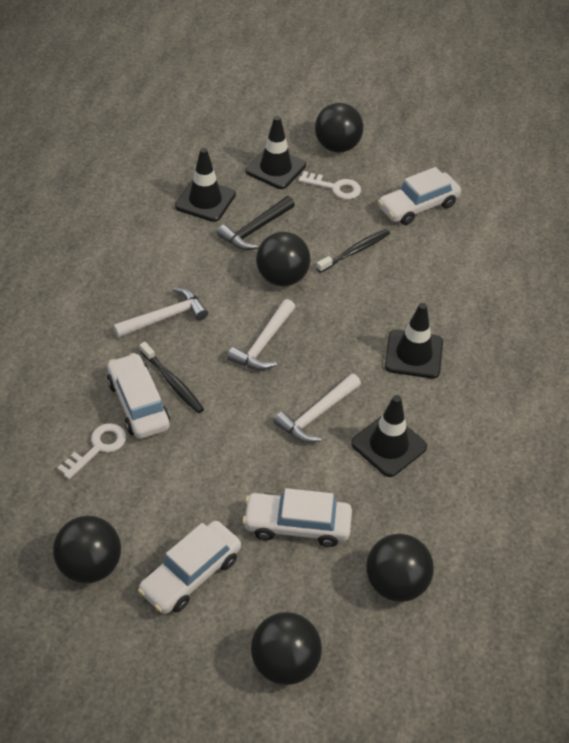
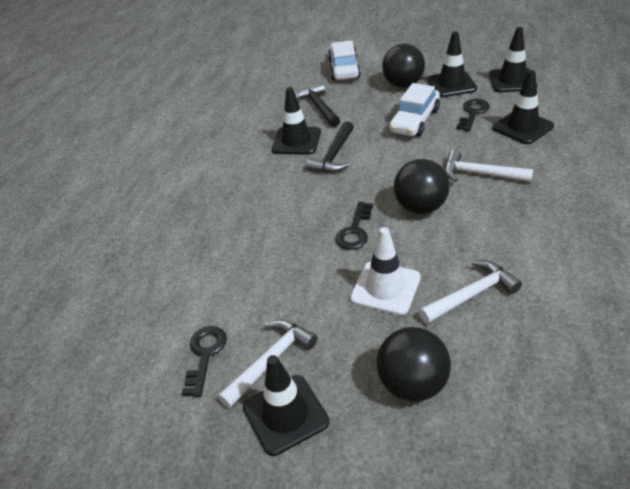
black ball: [53,516,121,584] [251,612,322,685] [256,232,310,286] [315,103,364,153] [366,534,434,602] = 5 -> [377,327,451,402] [382,43,425,88] [394,159,450,214] = 3
black hammer: [217,196,295,250] = 1 -> [296,83,340,127] [306,121,354,173] = 2
black key: none = 0 -> [182,326,227,397] [336,202,373,250] [456,99,490,131] = 3
black toothbrush: [140,342,204,413] [316,229,390,273] = 2 -> none = 0
black traffic cone: [175,148,236,222] [246,116,306,189] [351,395,427,477] [385,303,443,378] = 4 -> [243,355,329,456] [272,87,321,155] [428,31,477,97] [489,27,537,92] [492,70,554,144] = 5
white car: [107,353,170,439] [138,521,241,614] [242,488,352,547] [378,167,461,225] = 4 -> [328,41,361,80] [389,83,440,136] = 2
white key: [57,423,126,479] [298,171,361,200] = 2 -> none = 0
white traffic cone: none = 0 -> [350,227,421,315] = 1

